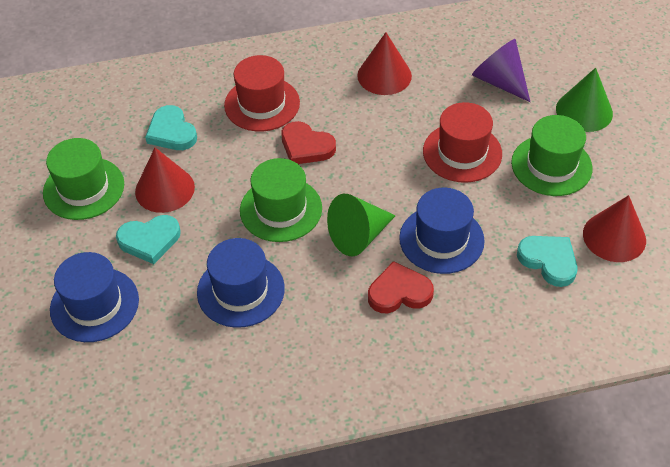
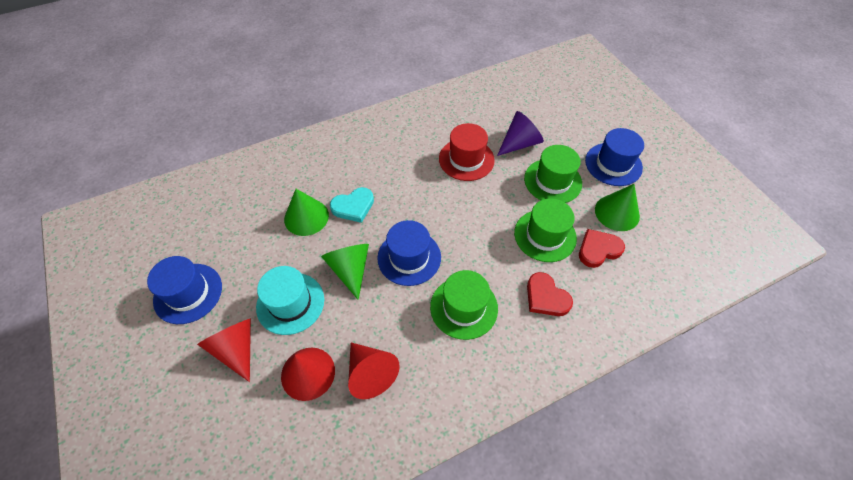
green cone: [327,194,396,256] [556,68,613,132] = 2 -> [284,189,329,236] [321,244,369,300] [595,184,640,231] = 3
red hat: [224,55,300,132] [423,102,502,183] = 2 -> [439,123,495,181] = 1
turquoise hat: none = 0 -> [256,266,324,335] = 1
turquoise heart: [116,215,180,264] [145,105,197,150] [517,236,578,287] = 3 -> [330,187,374,223] = 1

